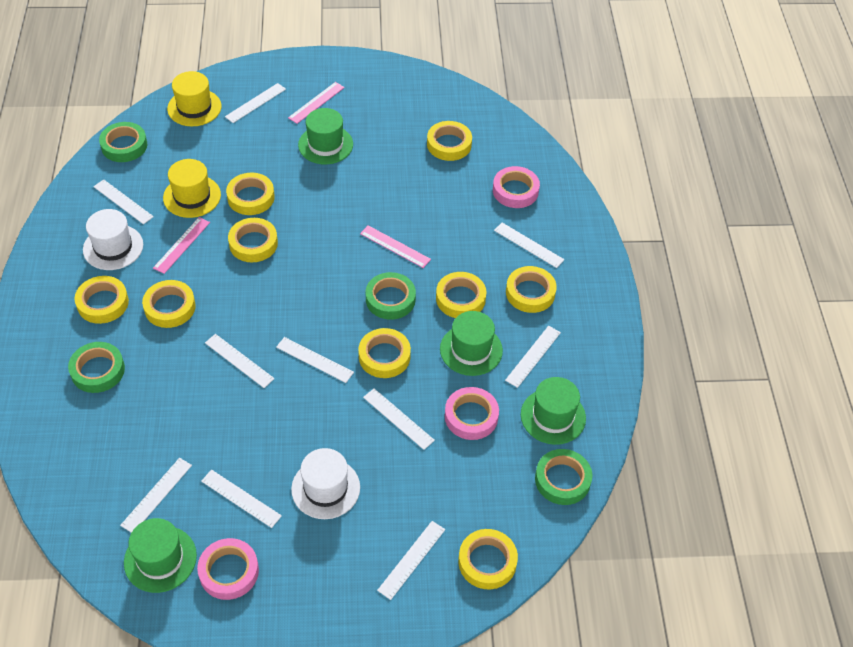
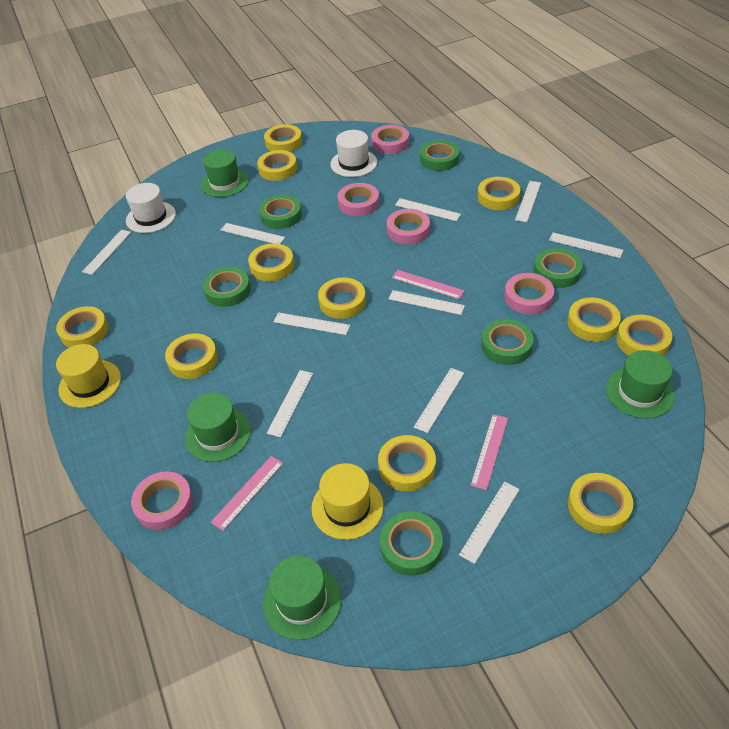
green tape: [68,342,125,393] [99,122,147,162] [366,272,416,320] [535,449,592,505] = 4 -> [203,267,251,307] [259,195,302,229] [380,511,443,576] [420,140,459,171] [481,319,534,365] [534,248,583,288] = 6
pink tape: [197,538,259,600] [445,387,499,440] [493,166,540,208] = 3 -> [131,471,193,530] [338,183,379,216] [371,125,409,154] [387,209,430,245] [504,273,554,315] = 5
yellow tape: [75,276,129,324] [142,280,196,328] [226,173,275,215] [228,218,278,262] [358,328,411,378] [427,121,472,161] [436,272,487,318] [458,529,518,589] [506,266,557,313] = 9 -> [56,306,108,348] [165,333,218,379] [248,243,294,281] [257,150,297,181] [264,124,302,152] [318,277,366,319] [378,435,436,491] [478,177,520,210] [567,298,621,342] [568,473,633,534] [616,315,672,356] = 11

